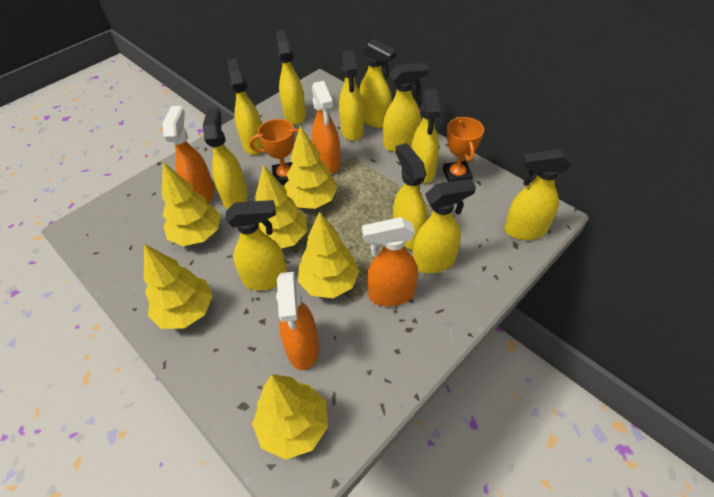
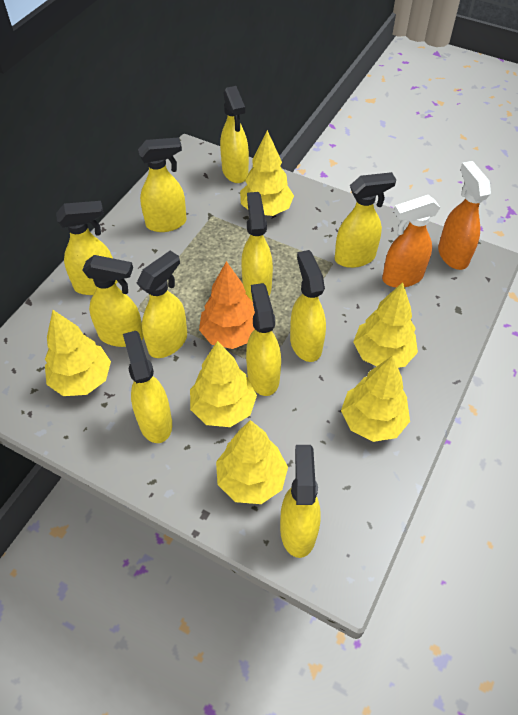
orange spray bottle: [163,106,214,204] [276,272,319,370] [312,81,341,174] [362,217,418,306] = 4 -> [382,195,440,288] [438,161,491,270] = 2
orange tree: none = 0 -> [199,261,255,349] = 1
orange trophy: [249,119,299,185] [443,117,484,182] = 2 -> none = 0

